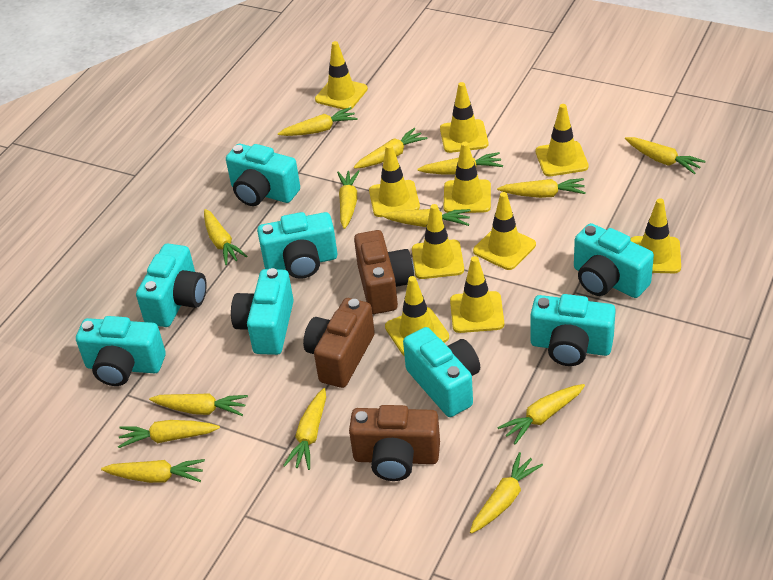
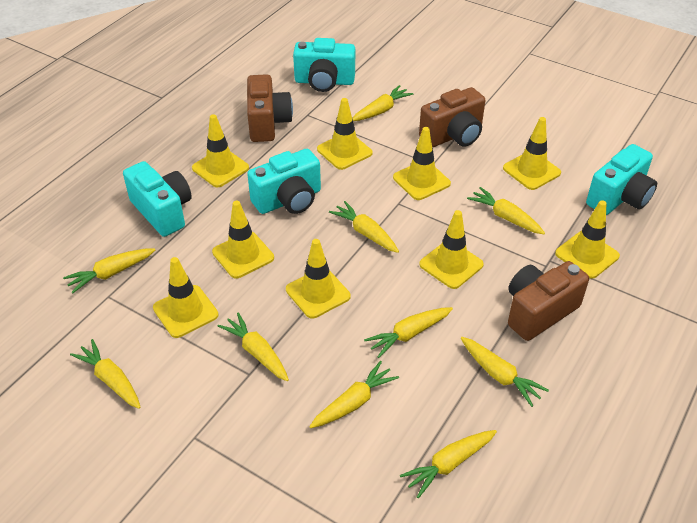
turquoise camera: [76,316,166,386] [136,244,207,327] [226,144,300,206] [231,268,294,355] [257,212,337,279] [403,327,480,417] [530,294,616,366] [574,223,654,298] = 8 -> [123,161,192,237] [247,149,321,214] [293,38,355,92] [586,144,657,215] = 4
yellow carrot: [101,459,205,483] [118,420,220,448] [149,393,248,416] [204,209,247,265] [278,107,358,136] [283,388,326,470] [337,170,359,229] [354,128,428,169] [382,209,471,227] [417,152,503,175] [470,452,543,534] [497,178,586,198] [497,384,585,445] [625,137,706,174] = 14 -> [63,248,155,294] [70,339,141,409] [218,312,289,381] [309,361,399,428] [329,201,399,253] [352,85,413,121] [364,307,453,358] [400,430,497,498] [461,337,549,407] [467,187,545,234] = 10
yellow traffic cone: [315,41,368,110] [369,144,420,217] [385,276,449,355] [412,204,464,279] [440,82,488,153] [443,142,491,213] [450,256,504,333] [473,192,536,270] [536,104,589,176] [630,198,681,273] = 10 -> [153,257,219,338] [192,114,249,187] [212,201,274,278] [286,239,351,319] [317,98,372,170] [393,127,451,200] [419,210,484,289] [503,117,561,190] [555,200,620,279] = 9

